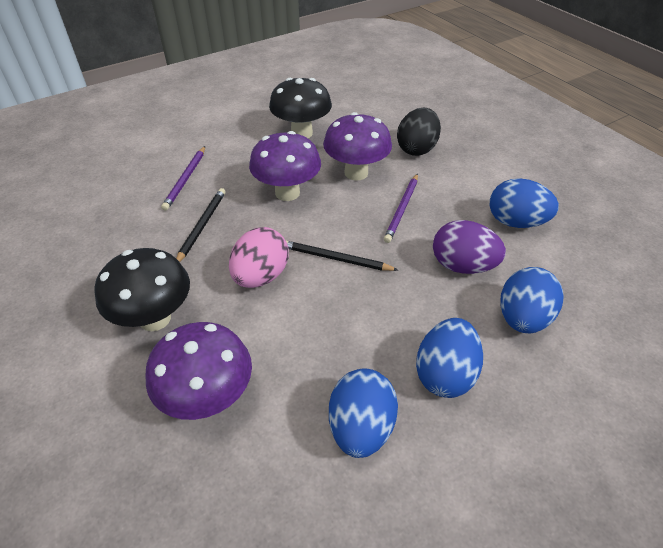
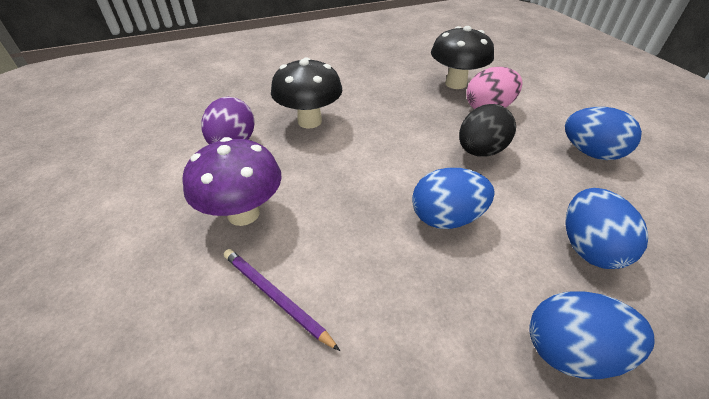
black pencil: [176,188,226,262] [285,240,398,271] = 2 -> none = 0
purple mushroom: [145,322,252,420] [249,131,321,201] [323,112,392,181] = 3 -> [182,137,282,226] = 1
purple pencil: [161,146,205,211] [384,174,418,243] = 2 -> [224,249,340,351] = 1

